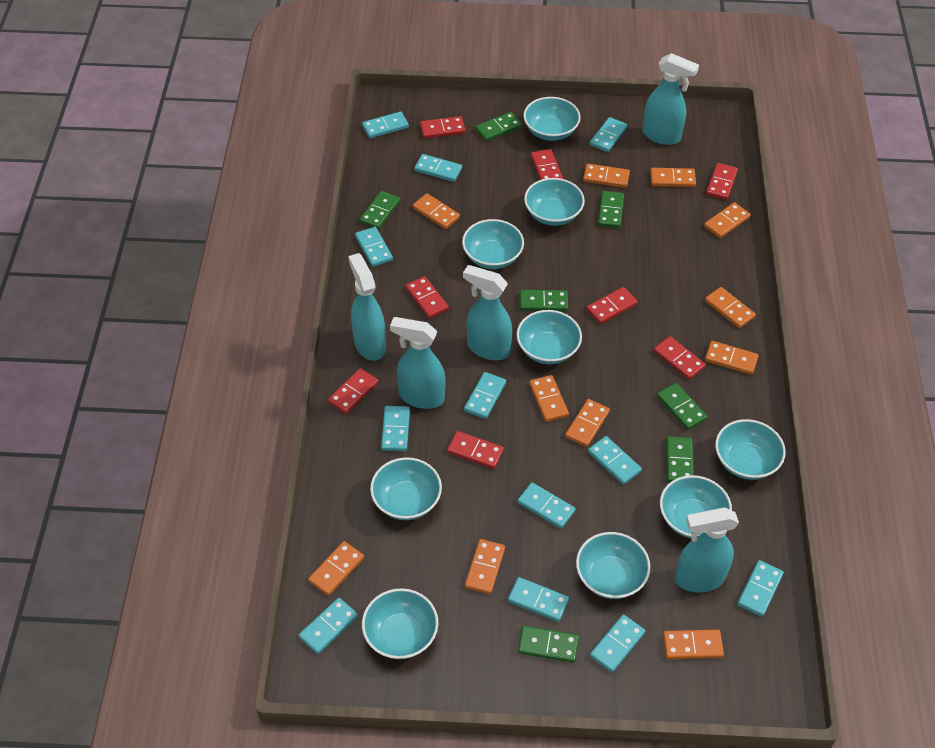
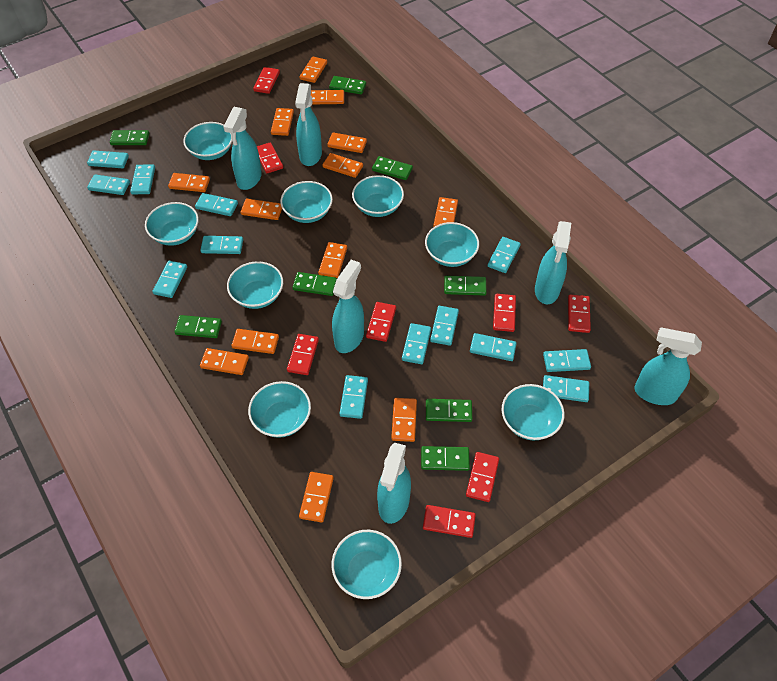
green domino: [359,191,400,229] [475,112,522,141] [518,626,579,663] [520,290,568,311] [598,191,624,228] [657,383,707,430] [666,436,694,482] = 7 -> [110,130,149,145] [175,315,222,338] [292,272,337,296] [329,76,366,94] [372,156,413,180] [421,446,470,471] [426,399,472,422] [444,276,487,296] = 8
orange domino: [308,541,364,596] [412,193,460,229] [465,539,505,594] [529,375,569,422] [565,399,610,447] [583,164,630,188] [650,168,696,187] [663,630,724,659] [704,202,751,238] [705,287,756,328] [705,341,759,375] = 11 -> [168,173,210,192] [200,348,249,375] [231,329,279,354] [241,199,282,220] [271,108,294,136] [299,472,334,523] [300,57,327,83] [311,90,344,105] [318,242,347,278] [322,153,363,178] [327,133,367,153] [391,398,417,442] [433,197,458,227] = 13
turquoise domino: [299,598,358,654] [355,227,393,267] [362,111,409,139] [381,406,410,451] [414,154,462,182] [464,372,506,419] [508,577,569,622] [517,482,576,529] [588,436,642,485] [590,117,627,152] [590,614,645,672] [737,560,784,617] = 12 -> [87,150,129,168] [87,175,130,195] [130,164,155,194] [152,261,187,298] [195,193,238,216] [200,236,243,254] [339,375,368,419] [402,323,431,364] [430,306,459,346] [470,333,517,361] [487,237,521,273] [543,349,591,372] [543,375,589,402] = 13
turquoise spray bottle: [348,253,386,361] [390,317,445,409] [463,265,512,360] [643,53,699,145] [675,507,739,593] = 5 -> [223,107,262,190] [295,83,322,166] [332,260,364,353] [377,443,411,524] [535,221,571,304] [634,328,702,405] = 6

